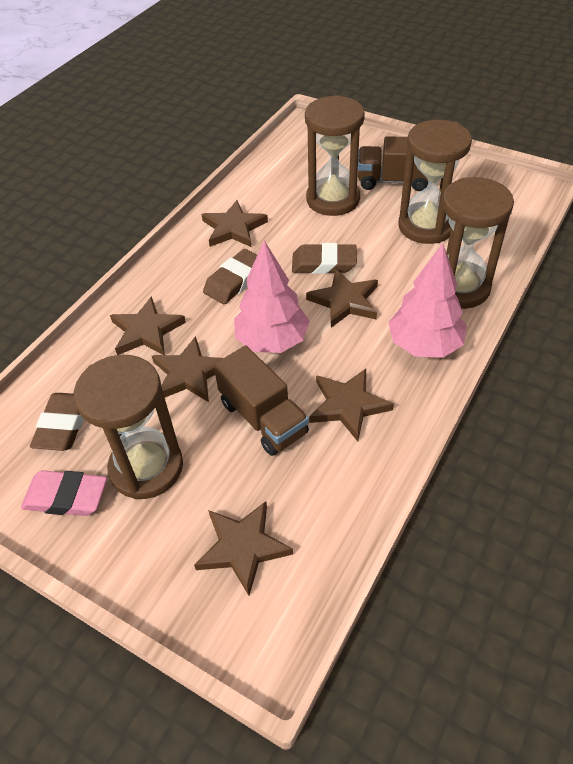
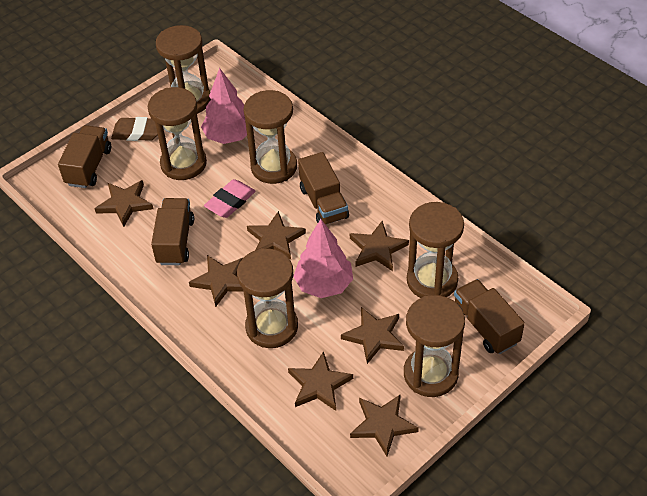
brown eraser: [30,393,84,451] [203,249,257,304] [292,243,357,274] = 3 -> [111,117,158,141] = 1
brown hourglass: [74,355,183,499] [305,95,365,216] [398,120,472,244] [442,177,514,309] = 4 -> [148,87,207,180] [156,25,211,114] [237,248,298,348] [243,90,297,184] [404,295,465,397] [407,202,464,298] = 6
brown star: [110,296,186,355] [152,336,223,402] [194,501,293,596] [202,200,268,247] [306,269,378,328] [309,369,394,441] = 6 -> [95,180,153,227] [189,255,244,307] [247,211,306,260] [288,351,353,411] [341,307,404,364] [350,221,409,271] [350,394,419,456] = 7
brown truck: [214,346,309,456] [358,136,429,191] = 2 -> [58,125,111,188] [151,198,194,265] [298,152,349,224] [454,279,525,354] = 4

